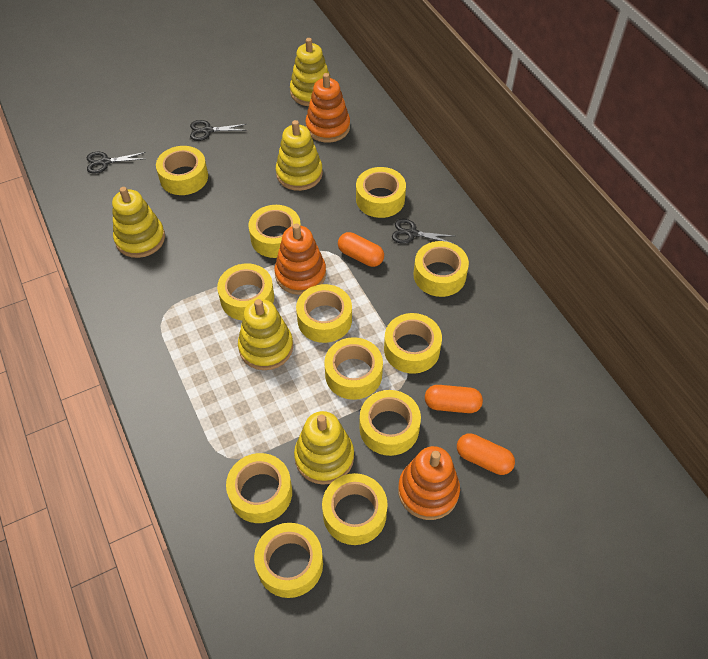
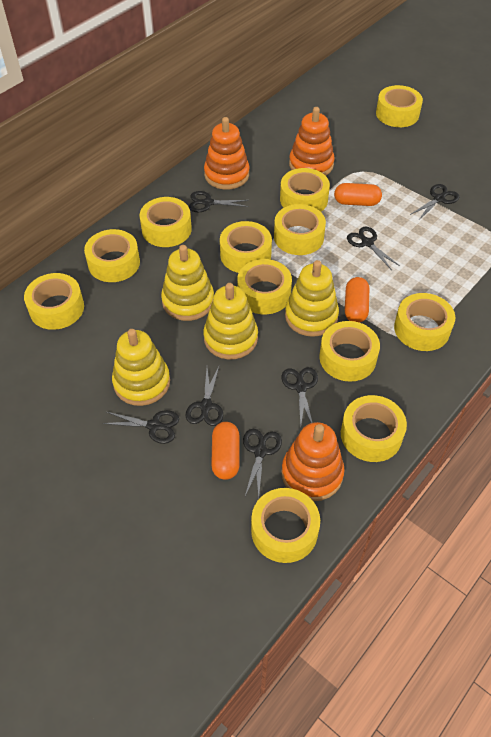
black scissors: [87,152,146,174] [190,120,247,141] [392,219,454,244] = 3 -> [102,410,179,444] [185,366,223,426] [189,191,249,212] [243,429,282,497] [281,367,318,427] [347,227,400,269] [410,184,459,221] = 7
yellow stacking toy: [112,187,165,258] [238,299,293,370] [276,120,323,191] [290,38,330,106] [294,411,354,485] = 5 -> [112,329,170,406] [161,245,214,321] [203,283,258,360] [285,260,339,337] = 4

